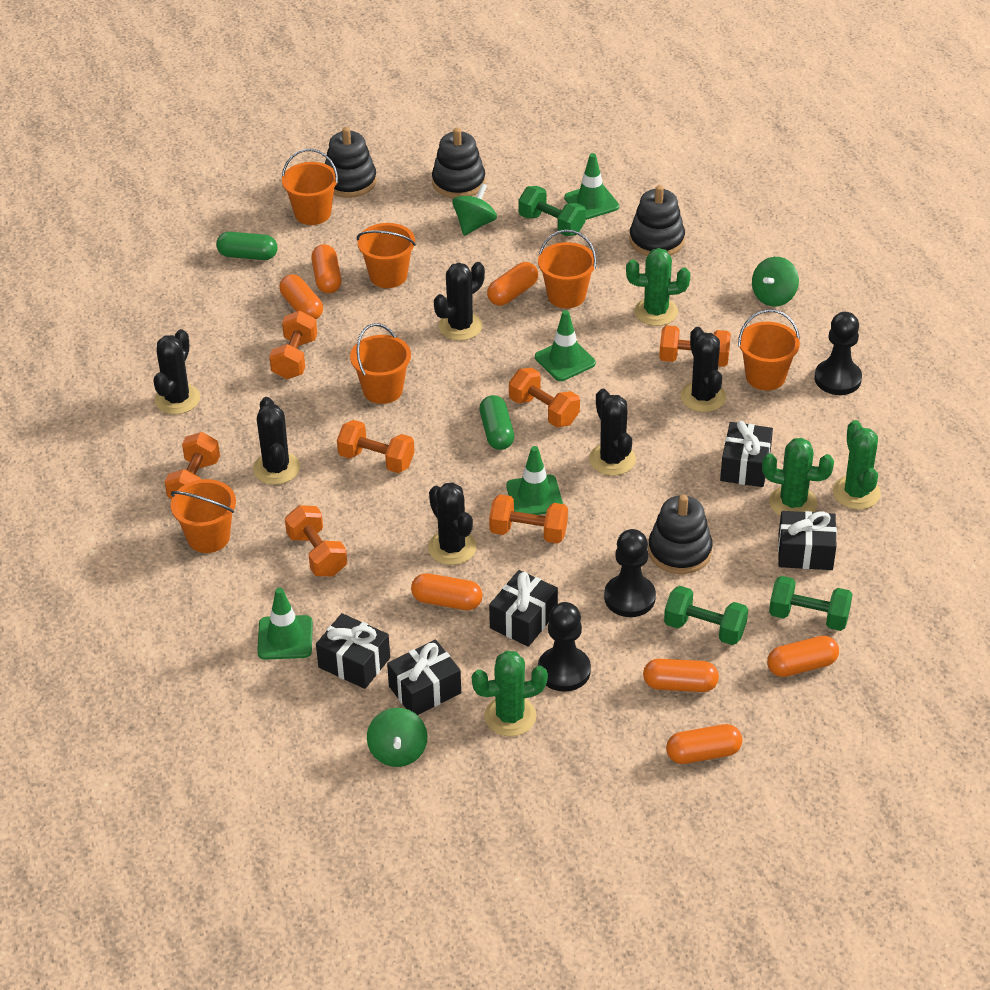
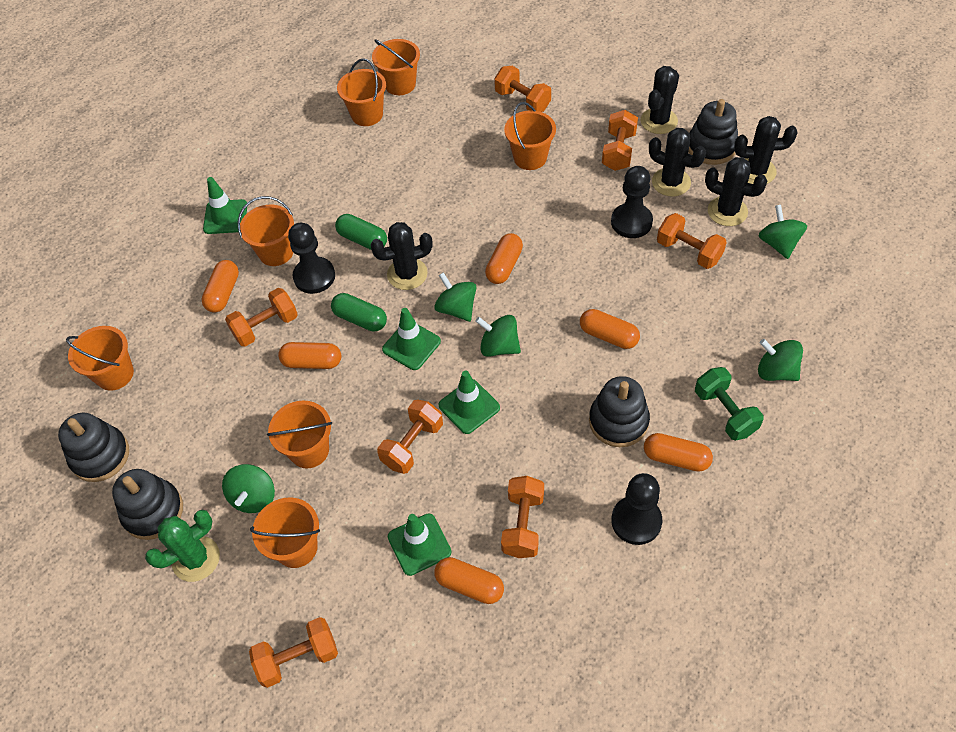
black cactus: [153,329,200,414] [253,397,300,485] [428,482,477,565] [434,262,485,341] [589,389,636,476] [681,327,726,412] = 6 -> [370,222,433,290] [641,66,679,134] [649,128,706,197] [705,157,767,226] [734,116,797,184] = 5
black gift: [316,613,390,689] [387,640,461,715] [489,570,558,647] [720,421,773,487] [778,511,837,570] = 5 -> none = 0
green cactus: [472,651,548,737] [626,248,690,326] [762,438,834,516] [833,420,881,510] = 4 -> [145,509,220,582] = 1
green dumbbell: [518,186,586,236] [664,586,748,645] [769,576,853,631] = 3 -> [695,367,764,440] = 1
green spinning top: [367,708,427,767] [452,183,497,236] [752,257,799,306] = 3 -> [222,464,275,513] [434,272,477,322] [475,315,521,357] [758,339,803,381] [759,205,807,259] = 5
orange bucket: [171,479,236,553] [282,149,338,225] [350,323,411,404] [357,223,416,288] [538,230,597,308] [738,309,800,390] = 6 -> [66,326,134,391] [238,196,294,266] [250,497,320,568] [267,400,332,468] [337,58,386,126] [372,39,420,95] [504,102,556,170] = 7
orange capsule: [279,274,323,319] [311,244,342,293] [411,573,483,610] [487,262,538,306] [643,659,719,692] [666,724,742,764] [767,636,839,677] = 7 -> [201,260,239,313] [278,342,341,369] [434,557,504,604] [485,233,523,284] [580,309,640,349] [644,433,713,472] = 6

